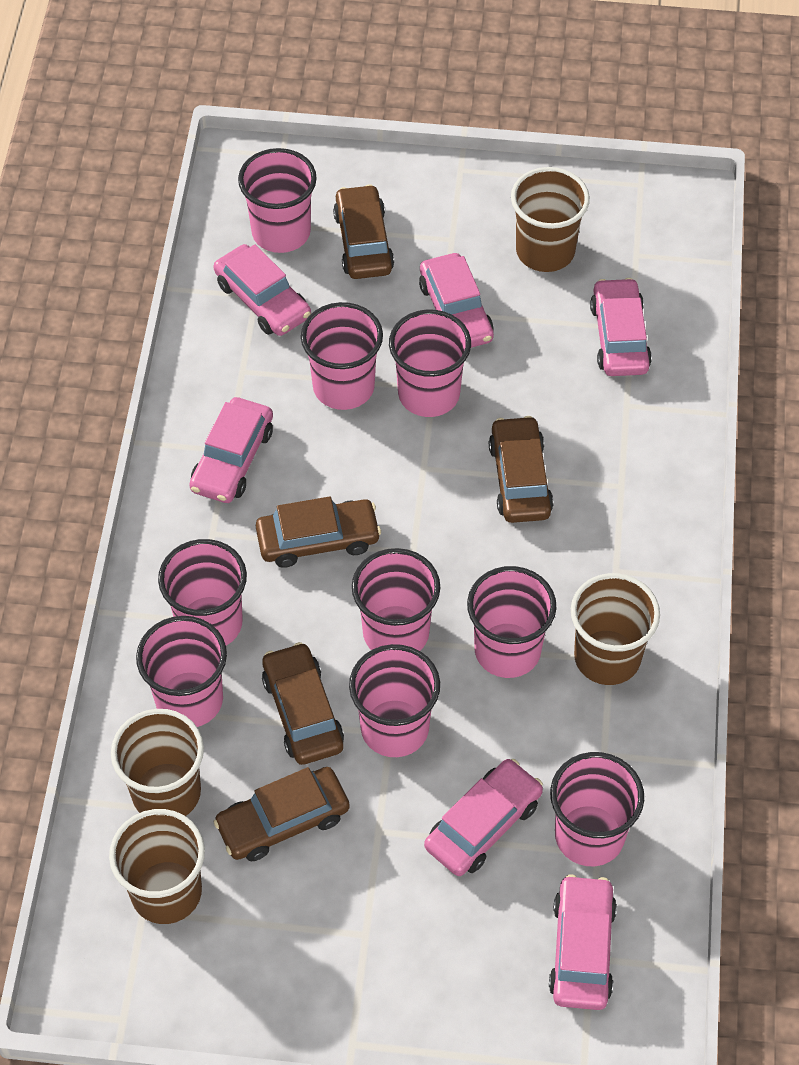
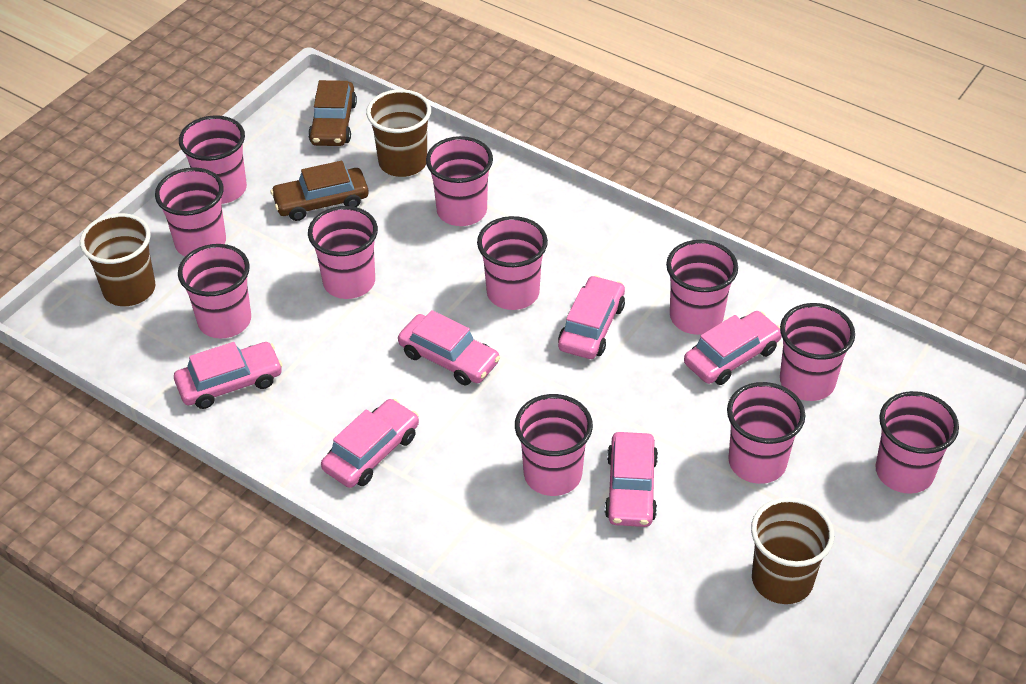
brown car: [213,767,350,861] [256,497,381,568] [262,642,344,765] [333,184,394,279] [489,416,554,523] = 5 -> [271,161,369,221] [308,80,357,146] = 2
brown cup: [109,809,205,924] [111,709,204,816] [511,167,590,272] [571,573,660,685] = 4 -> [80,213,155,306] [366,89,431,177] [751,497,834,604] = 3
pink cup: [136,616,227,727] [158,539,247,646] [238,148,317,253] [301,302,383,410] [349,644,440,757] [352,548,440,651] [389,310,471,417] [467,566,557,678] [550,752,644,866] = 9 -> [155,167,226,256] [178,244,251,339] [179,115,247,204] [308,206,378,299] [426,136,493,226] [477,216,548,310] [515,394,593,496] [666,240,738,335] [727,382,805,484] [780,303,855,401] [875,391,959,494] = 11

